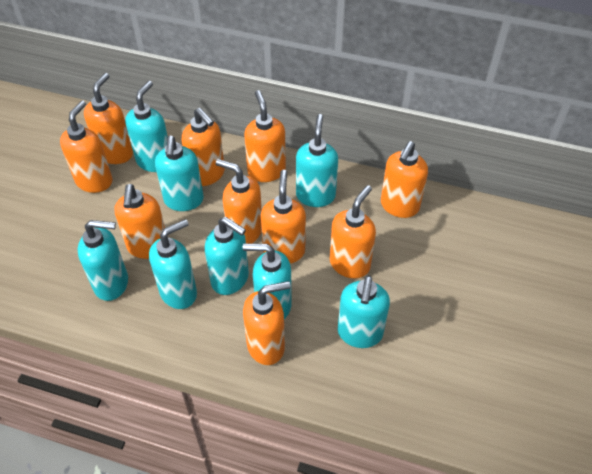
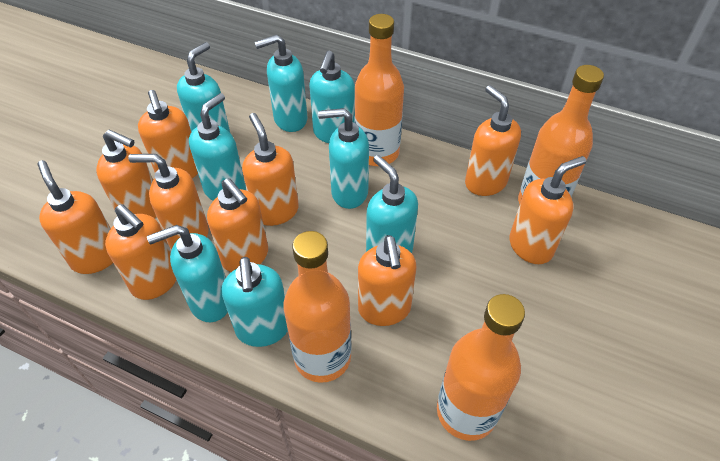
orange bottle: none = 0 -> [283,231,352,383] [354,14,404,166] [437,294,525,441] [518,65,604,204] = 4

